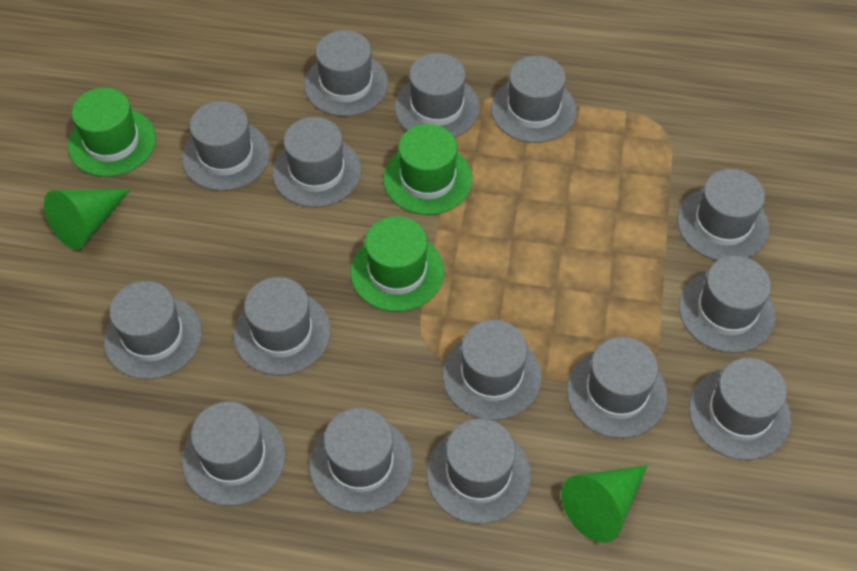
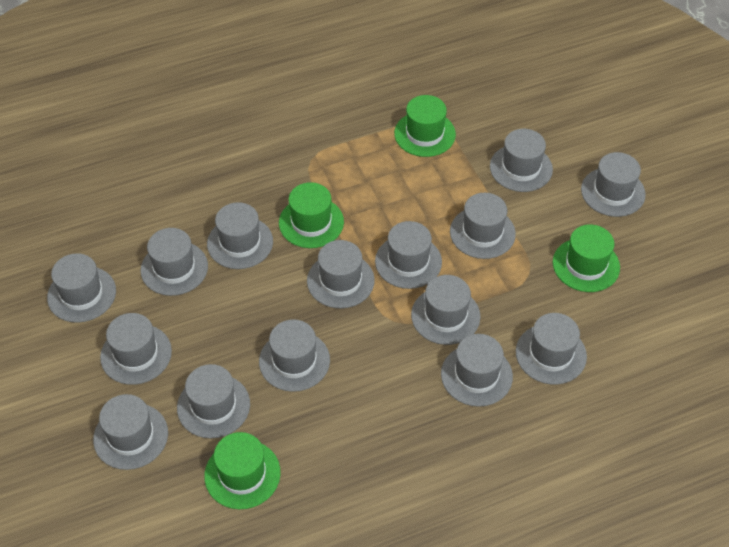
green cone: [44,189,131,250] [561,465,648,543] = 2 -> none = 0
green hat: [68,88,156,177] [350,216,444,312] [383,124,472,215] = 3 -> [204,432,281,509] [279,182,344,248] [394,95,456,157] [553,224,620,292] = 4

